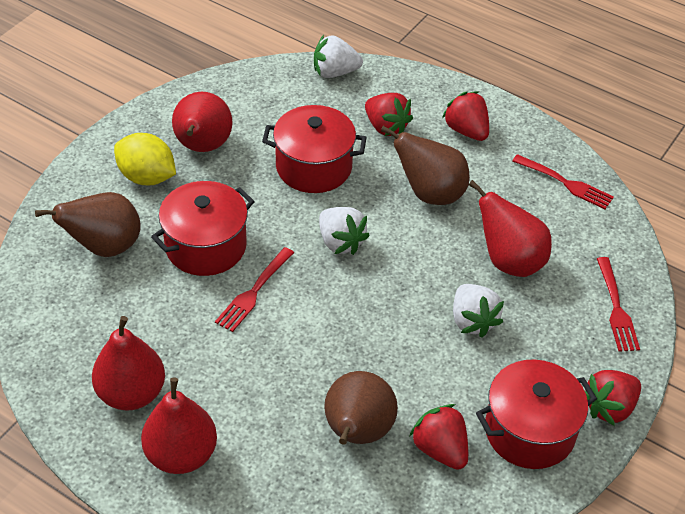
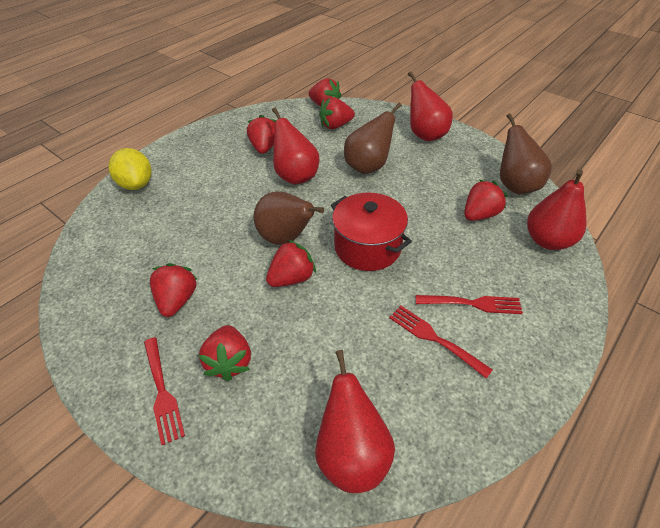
red pot: [151,181,255,276] [262,105,367,193] [476,360,597,469] = 3 -> [331,193,412,271] = 1
red strawberry: [365,93,413,136] [409,404,468,470] [442,91,489,141] [585,370,641,426] = 4 -> [150,263,198,317] [198,325,251,381] [247,115,276,154] [266,240,316,287] [309,78,342,106] [319,97,355,129] [464,180,508,221] = 7
white strawberry: [314,35,363,78] [319,207,370,255] [453,284,504,338] = 3 -> none = 0

